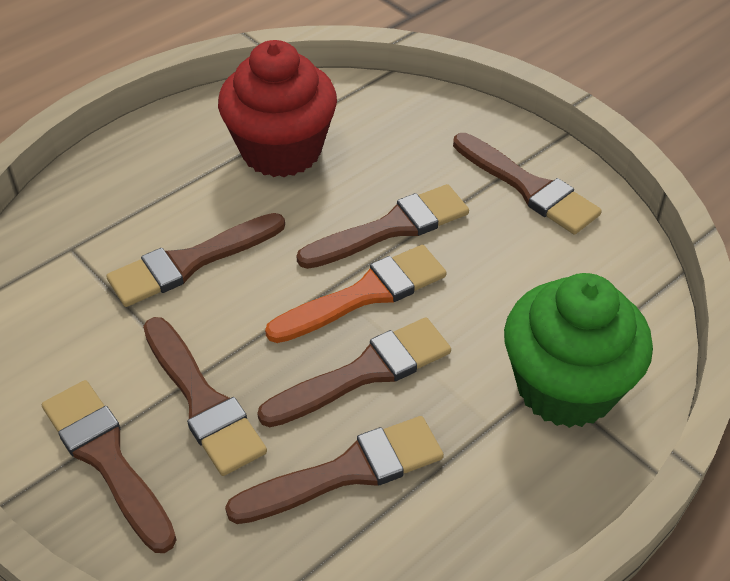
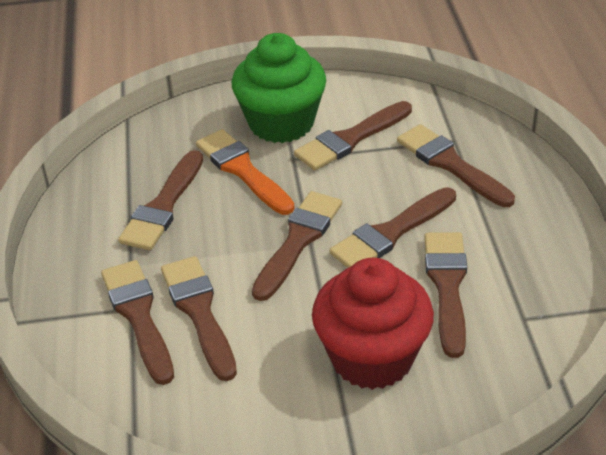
brown brush: [42,380,177,553] [106,213,285,307] [143,317,267,476] [225,416,444,524] [257,317,451,427] [296,184,469,269] [453,133,602,234] = 7 -> [101,260,174,385] [118,150,203,250] [161,256,237,381] [252,191,342,301] [294,101,412,171] [329,187,456,268] [397,124,515,207] [424,232,467,358] = 8

